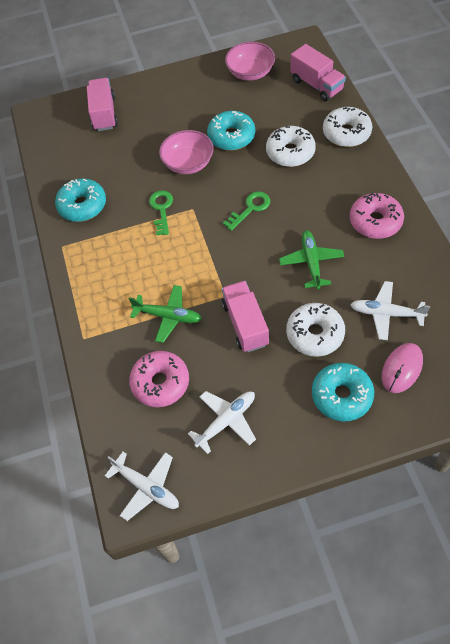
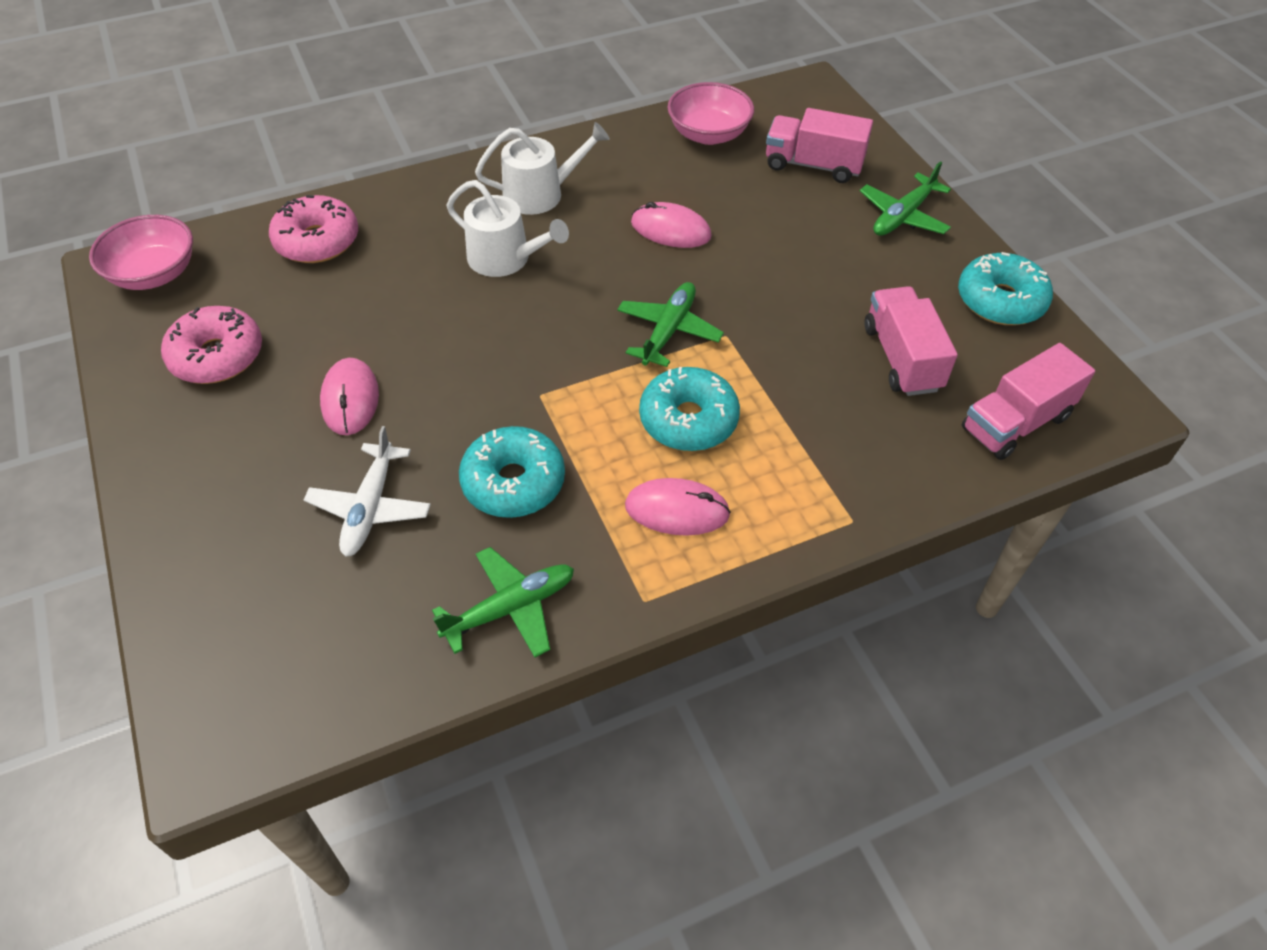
green key: [149,190,173,235] [223,191,270,231] = 2 -> none = 0
green plane: [129,285,202,343] [279,230,345,290] = 2 -> [432,547,574,657] [617,282,724,367] [860,161,951,236] = 3
pink mouse: [382,343,423,393] = 1 -> [320,358,379,435] [625,478,731,536] [631,202,712,248] = 3
white donut: [266,126,316,167] [286,303,345,357] [323,107,372,147] = 3 -> none = 0
white plane: [105,452,179,521] [188,391,256,454] [350,281,430,340] = 3 -> [304,426,431,557] = 1
white watering can: none = 0 -> [447,180,569,277] [475,122,610,215] = 2

